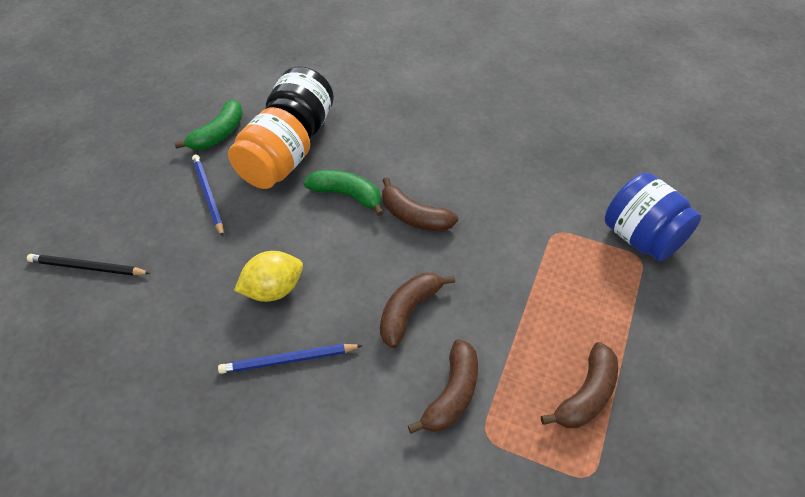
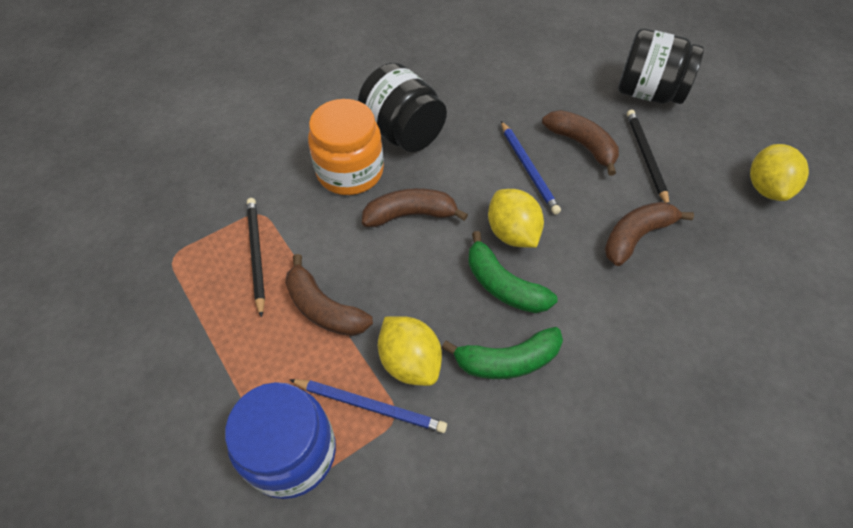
black jar: [265,66,334,139] = 1 -> [358,63,447,152] [618,29,704,104] = 2
black pencil: [27,254,151,276] = 1 -> [247,198,265,318] [627,109,669,204] = 2
yellow lemon: [234,251,303,302] = 1 -> [378,316,442,386] [488,189,544,248] [750,144,809,201] = 3

